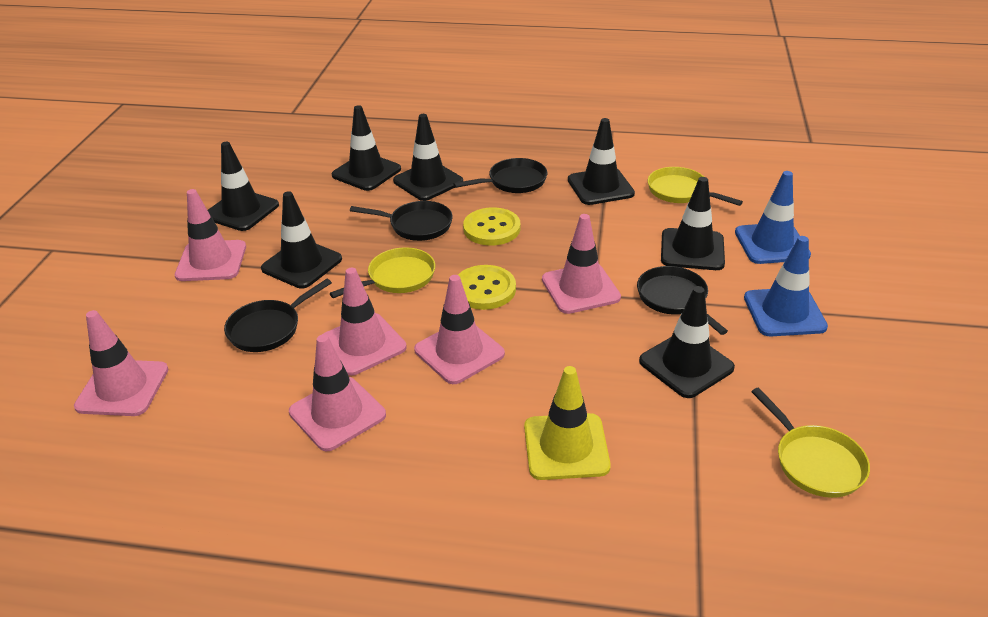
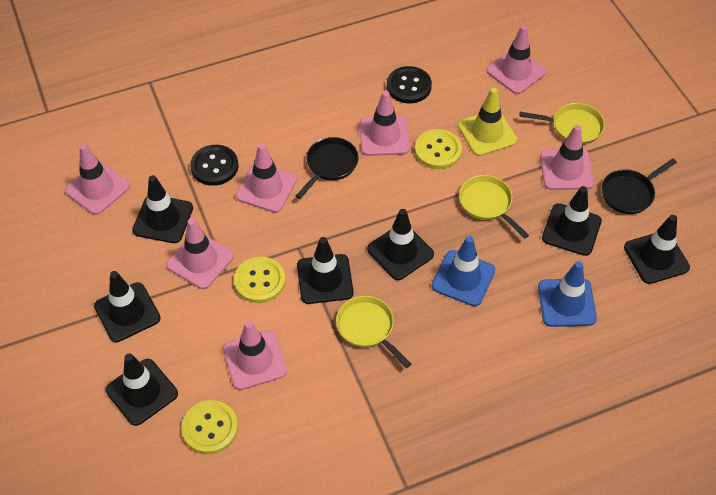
black button: none = 0 -> [190,145,238,186] [387,66,432,104] = 2
black pan: [224,279,332,352] [350,201,453,241] [453,158,547,193] [637,266,728,335] = 4 -> [296,137,358,199] [601,159,677,214] = 2
pink traffic cone: [74,310,168,416] [175,189,246,281] [289,334,386,451] [322,268,407,376] [414,275,505,384] [542,214,621,314] = 6 -> [65,144,130,215] [167,218,234,289] [223,320,287,390] [236,143,297,213] [360,91,410,156] [486,25,546,94] [540,125,594,190] = 7
yellow button: [458,265,516,310] [463,207,520,246] = 2 -> [181,400,238,454] [234,257,285,303] [415,129,462,169] = 3

